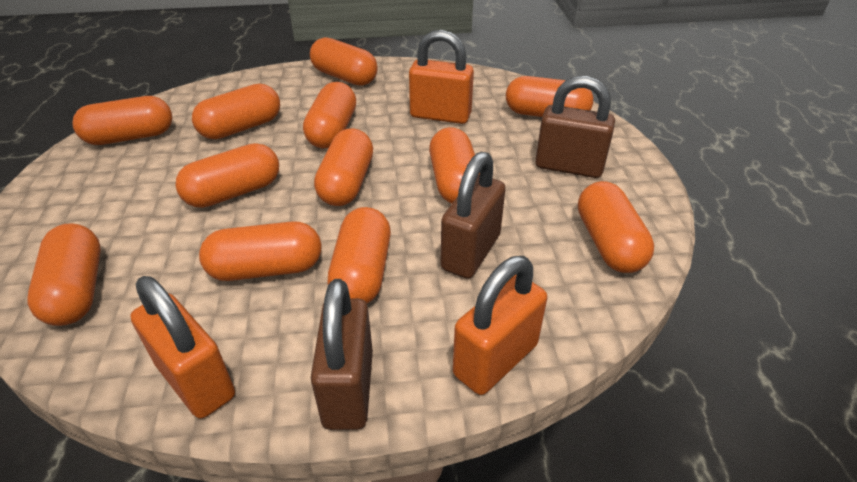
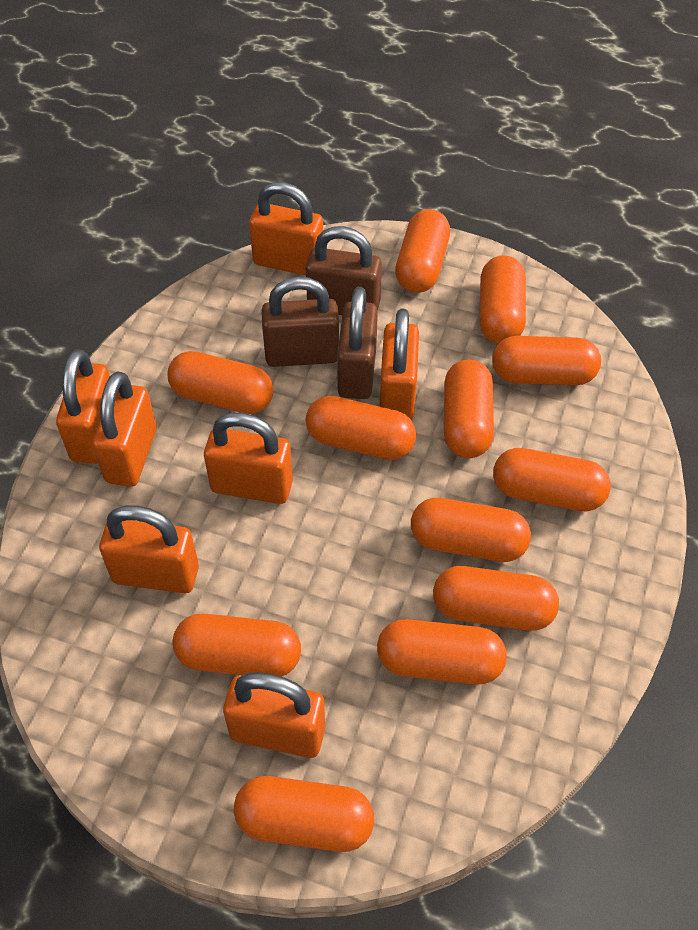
orange padlock: [130,276,235,419] [409,30,474,124] [453,256,547,395] = 3 -> [56,349,110,464] [92,371,157,487] [99,505,199,593] [204,412,293,504] [223,672,325,758] [249,182,323,275] [380,308,419,420] = 7

